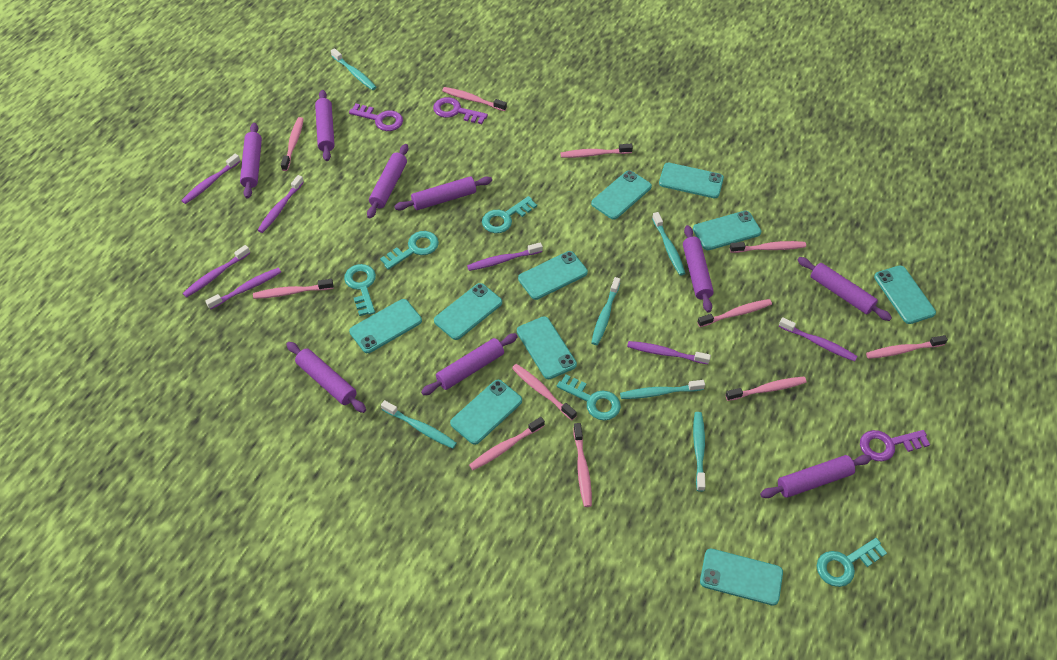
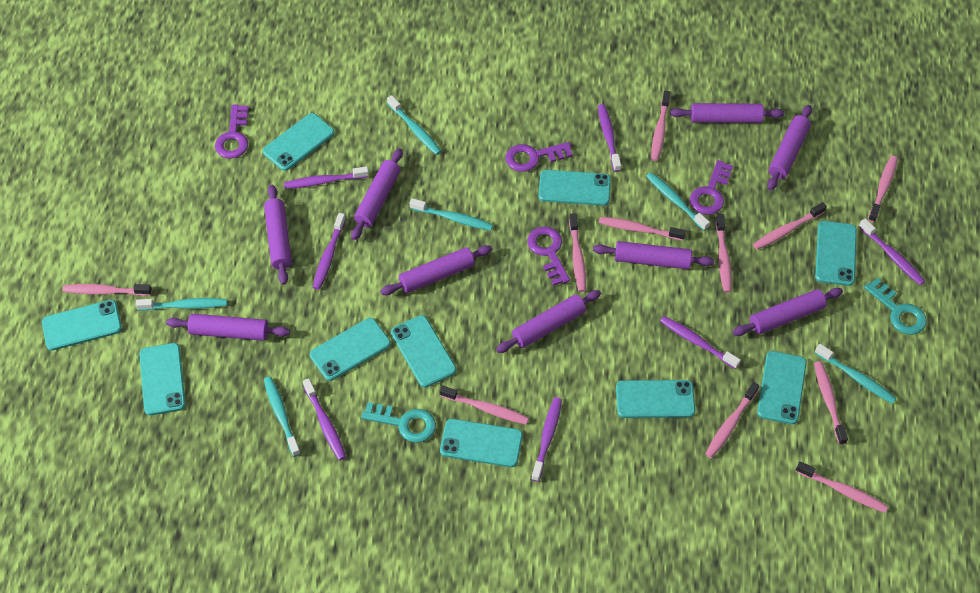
purple key: [349,104,403,131] [433,97,488,124] [860,430,930,461] = 3 -> [215,105,248,159] [505,142,573,172] [527,226,570,286] [690,160,733,215] = 4
turquoise key: [344,264,376,316] [380,231,439,270] [482,196,537,233] [557,374,621,421] [817,538,887,587] = 5 -> [361,402,436,443] [864,278,927,335] = 2

